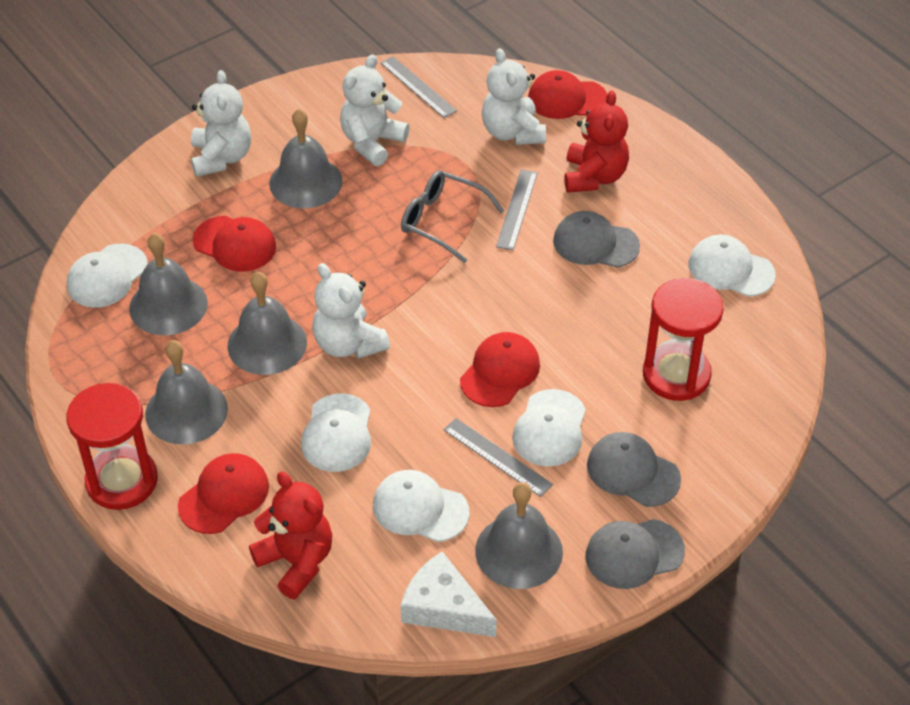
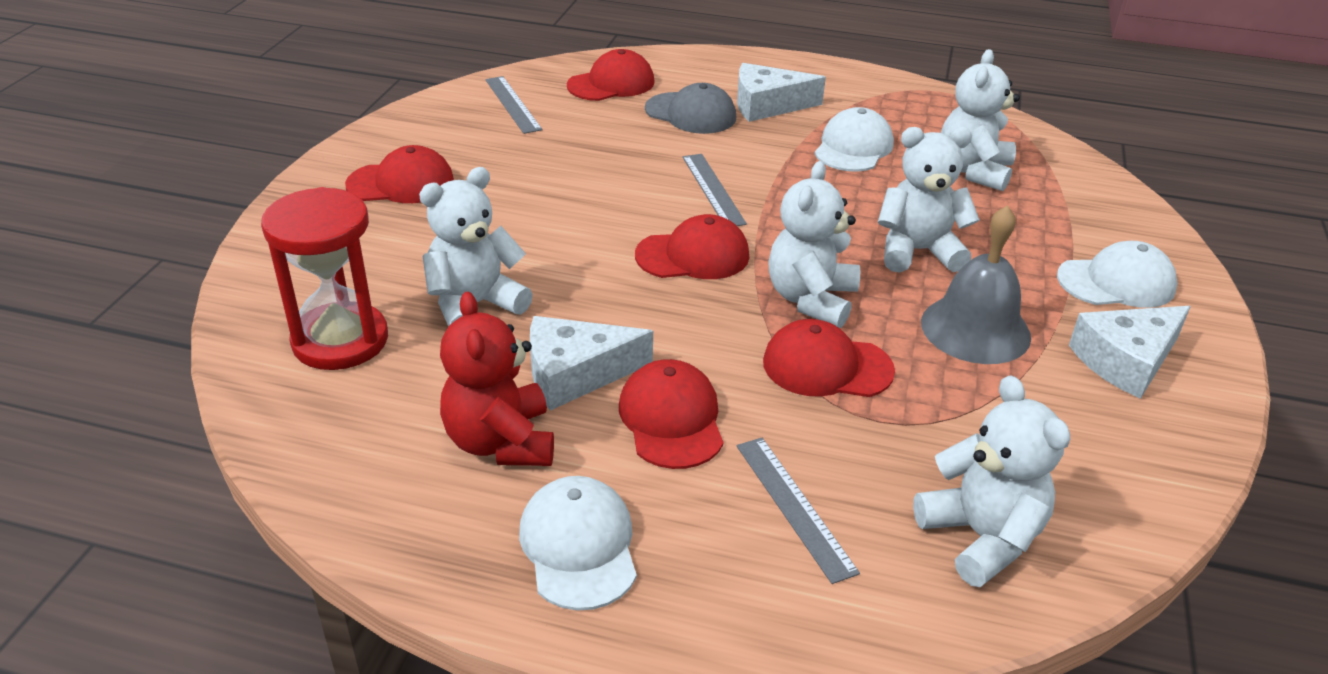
grey bell: [129,233,208,335] [145,340,228,445] [228,272,307,375] [269,109,343,208] [475,482,563,589] = 5 -> [921,205,1031,364] = 1
grey cap: [553,211,640,268] [586,519,685,589] [587,432,681,507] = 3 -> [645,83,736,134] = 1
grey glasses: [401,170,504,263] = 1 -> none = 0
red cap: [178,453,269,534] [193,216,276,272] [460,332,540,407] [528,70,607,119] = 4 -> [345,145,454,203] [567,49,655,101] [619,359,723,469] [635,214,749,279] [763,319,895,397] = 5
red hourglass: [66,383,158,510] [643,278,724,401] = 2 -> [261,187,388,370] = 1
red teddy bear: [249,471,332,599] [564,91,629,193] = 2 -> [440,292,554,466] = 1
white cap: [67,244,148,308] [301,393,371,472] [373,470,469,542] [512,389,586,467] [688,235,776,297] = 5 -> [519,476,637,610] [815,107,894,172] [1057,241,1178,308] = 3
white cheese: [401,551,497,637] = 1 -> [530,316,653,411] [737,63,826,122] [1069,306,1191,399] = 3
white teddy bear: [191,70,251,177] [312,263,390,359] [340,54,409,166] [482,48,546,145] = 4 -> [419,167,533,327] [768,161,860,328] [878,127,980,273] [913,375,1070,587] [941,49,1020,191] = 5

